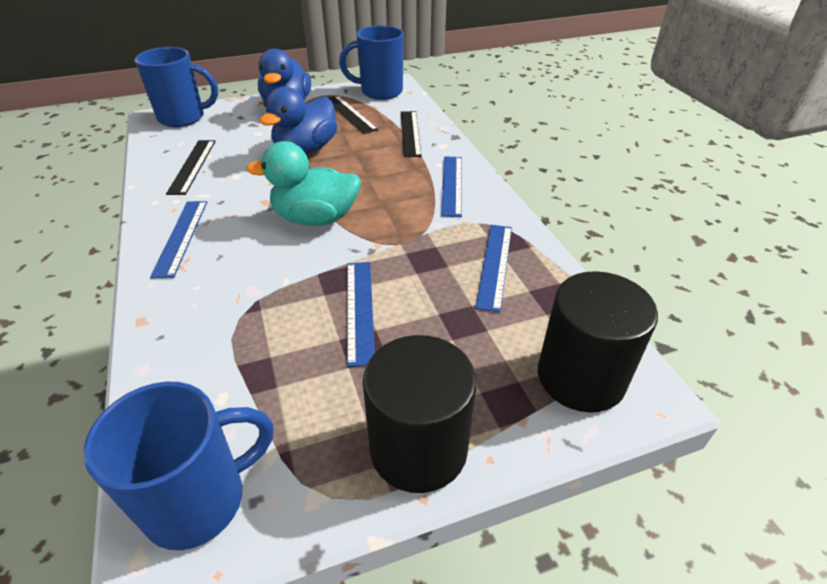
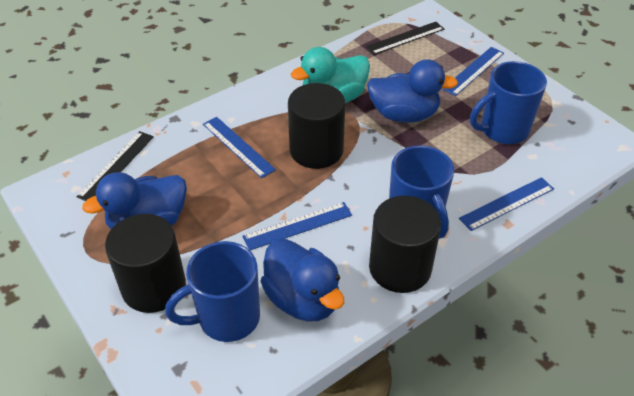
black cylinder: [363,335,477,493] [538,271,658,413] = 2 -> [105,214,186,313] [288,83,345,169] [369,196,441,293] = 3
black ruler: [166,140,216,195] [329,95,378,134] [401,111,422,157] = 3 -> [77,131,154,201] [366,22,444,55] = 2
blue duck: [258,49,311,102] [260,87,338,154] = 2 -> [82,172,187,229] [260,238,344,322] [367,59,458,123] = 3

